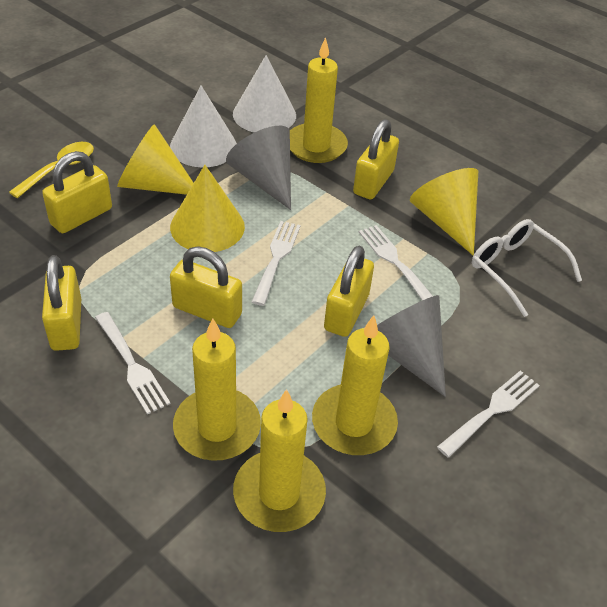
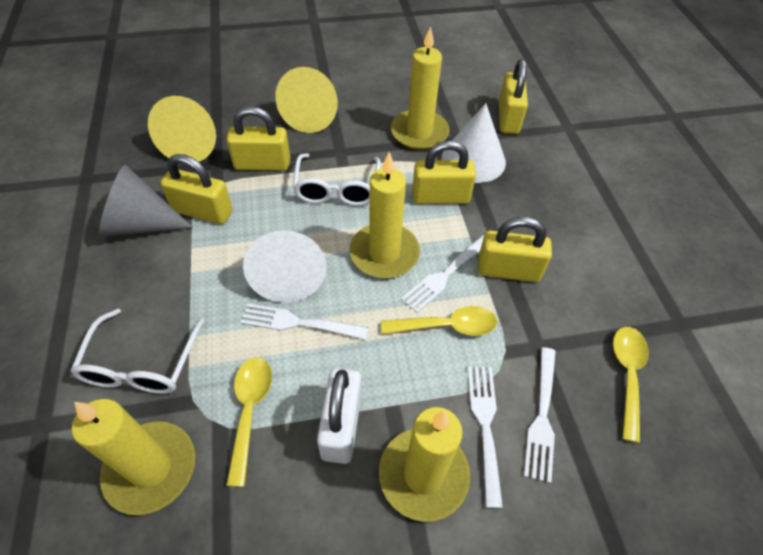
grey cone: [226,126,291,210] [377,295,446,397] = 2 -> [99,165,193,237] = 1
white glasses: [472,219,582,317] = 1 -> [71,309,205,394] [293,153,381,206] = 2
white padlock: none = 0 -> [317,368,361,464] = 1
yellow cone: [117,124,194,195] [170,165,245,252] [410,168,478,256] = 3 -> [148,96,216,162] [276,67,338,133] = 2
yellow spoon: [9,142,94,198] = 1 -> [226,357,272,487] [381,306,497,336] [613,327,649,443] = 3

